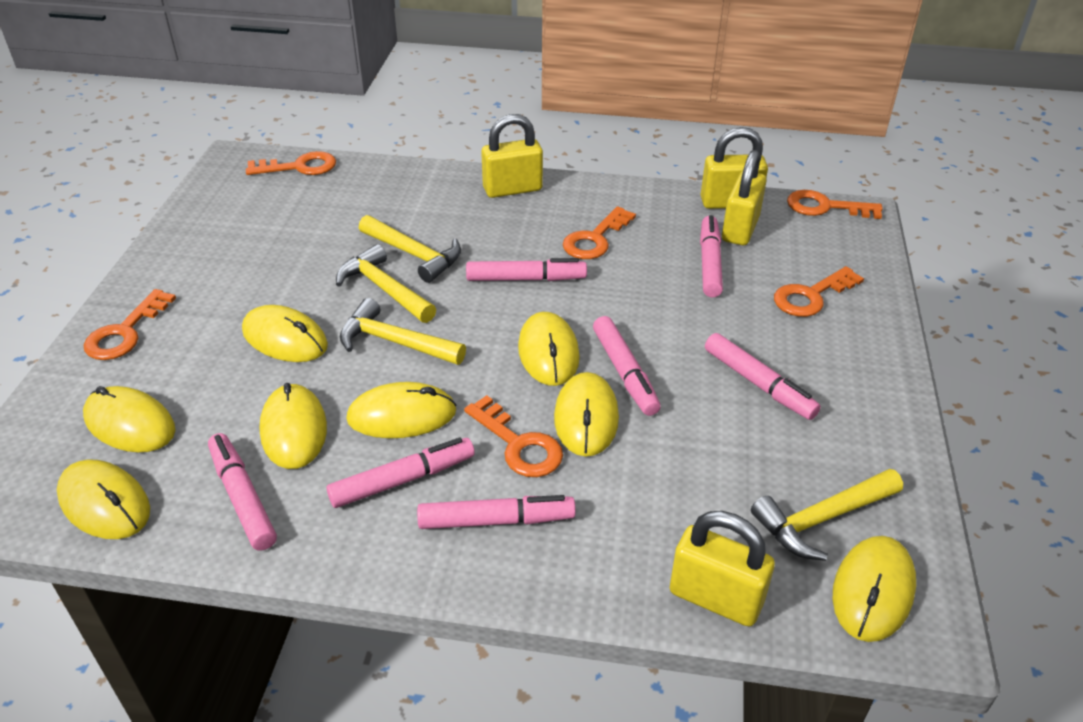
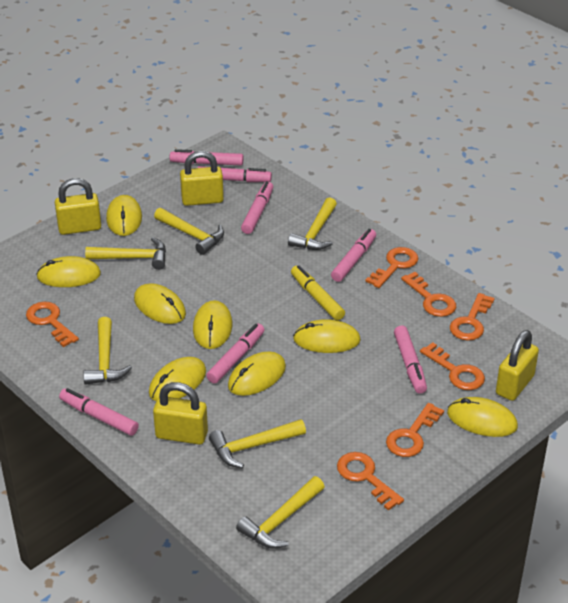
orange key: [84,289,176,360] [246,151,336,175] [464,395,563,477] [563,206,636,259] [774,266,864,317] [787,190,883,219] = 6 -> [26,302,79,347] [337,452,404,511] [365,247,418,288] [386,403,444,457] [401,272,456,317] [420,342,485,390] [450,293,494,341] = 7
yellow hammer: [336,244,436,323] [340,298,466,365] [359,215,461,283] [751,469,903,561] = 4 -> [83,317,132,385] [85,237,166,270] [154,208,224,255] [209,419,306,468] [236,476,325,549] [288,197,337,250] = 6
yellow marker: none = 0 -> [291,265,345,320] = 1

